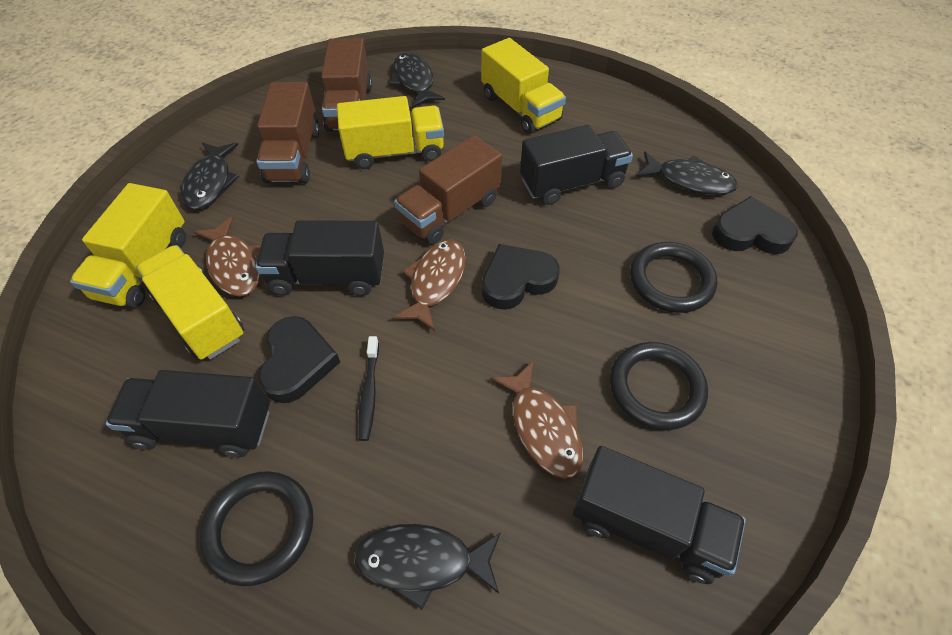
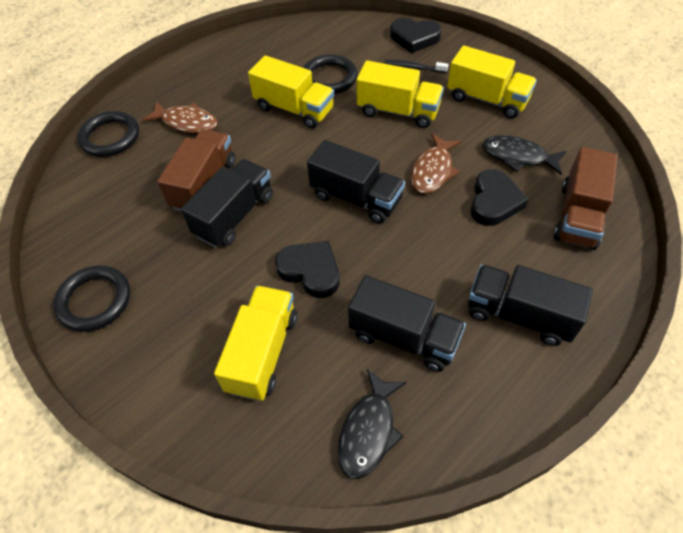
black fish: [181,143,239,210] [354,524,501,610] [390,53,445,107] [636,151,738,195] = 4 -> [338,369,406,479] [482,135,567,174] = 2
brown fish: [194,216,261,297] [393,240,466,331] [491,360,583,479] = 3 -> [142,102,218,133] [411,133,461,194] = 2
brown truck: [256,82,320,183] [321,38,372,132] [394,135,502,245] = 3 -> [157,129,235,211] [553,147,618,250] = 2

